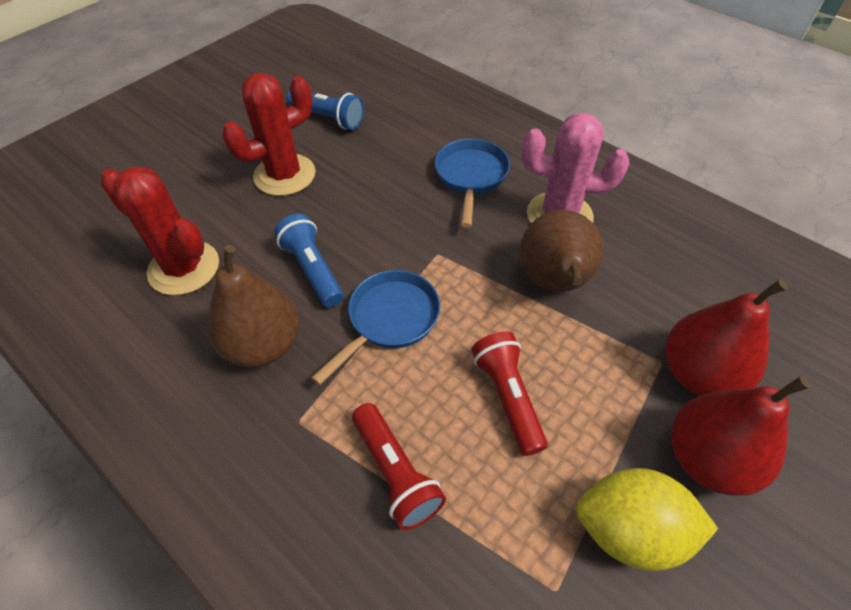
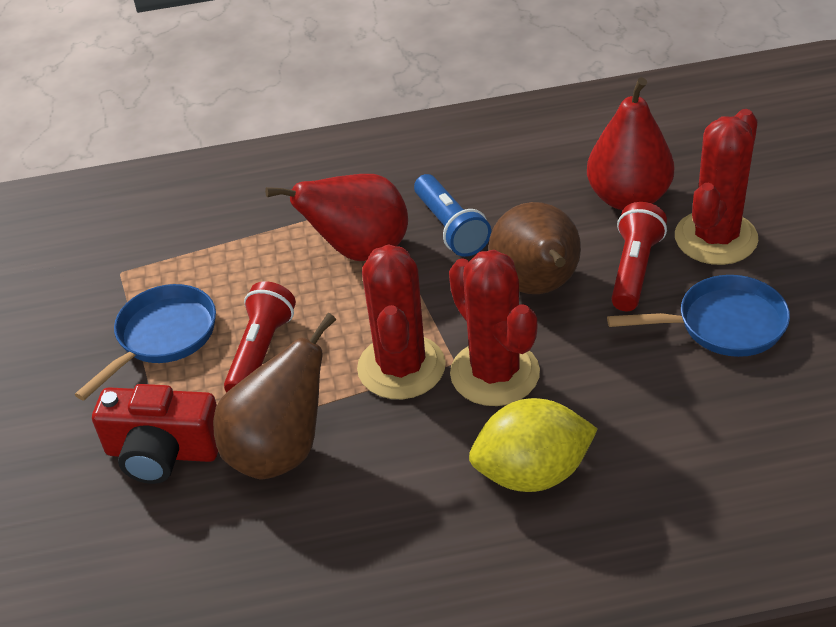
blue flashlight: [274,214,344,307] [286,90,364,130] = 2 -> [414,174,491,257] = 1
pink cactus: [522,112,630,223] = 1 -> none = 0
red cactus: [100,166,219,295] [222,73,316,196] = 2 -> [357,244,446,399] [449,250,540,406] [675,109,758,265] = 3
red camera: none = 0 -> [92,384,218,484] = 1

